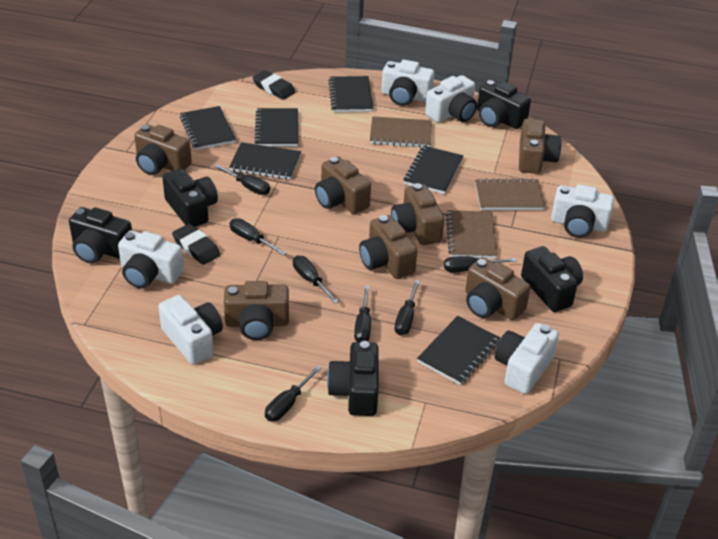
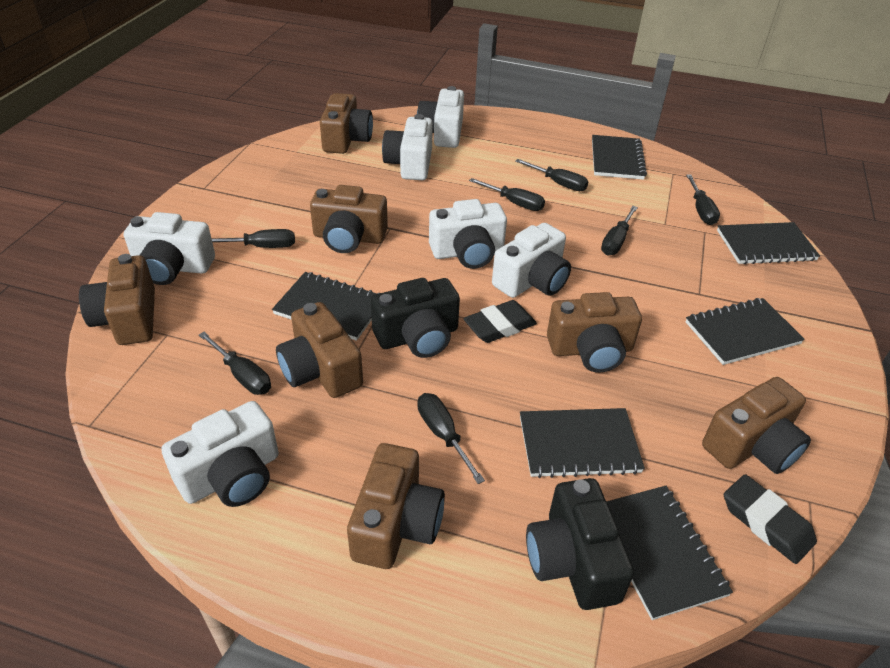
black camera: [69,207,132,263] [162,169,218,227] [327,341,379,416] [477,80,531,129] [521,246,583,312] = 5 -> [371,278,460,358] [526,478,634,610] = 2
brown notebook: [370,116,432,147] [446,210,498,259] [475,178,545,210] = 3 -> none = 0

